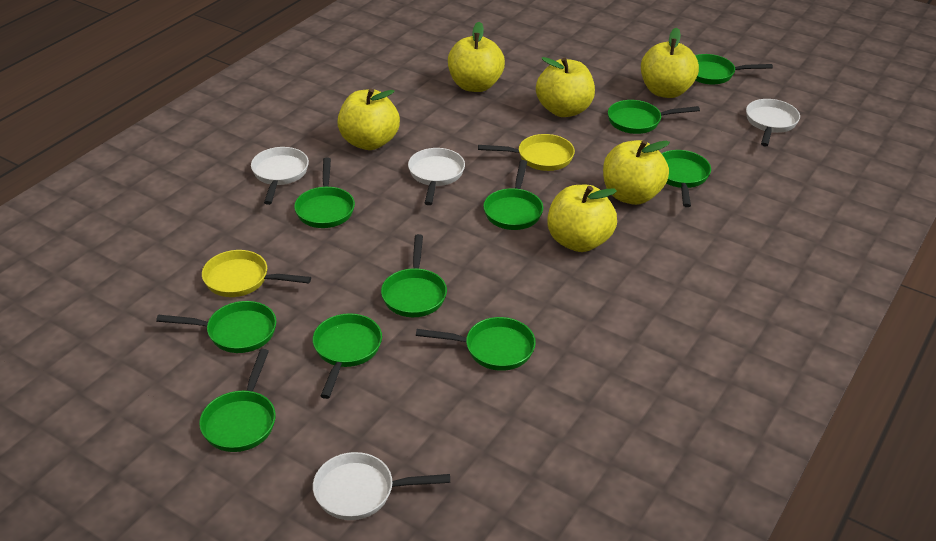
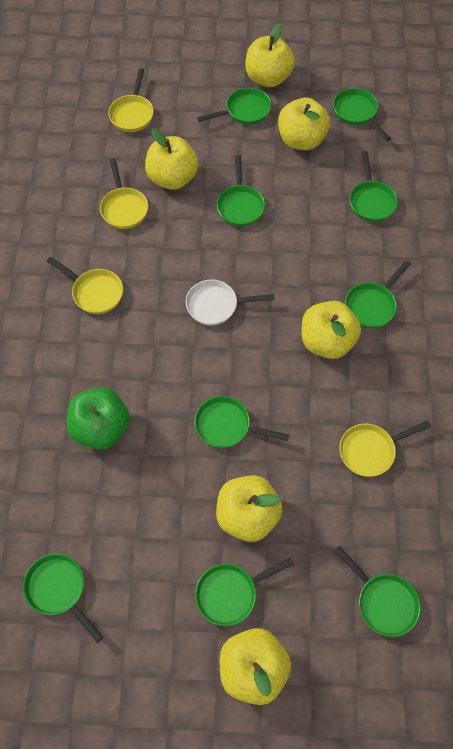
green apple: none = 0 -> [67,387,130,449] = 1
green pan: [156,301,276,353] [199,349,276,452] [294,158,355,228] [313,313,382,399] [381,234,447,317] [416,317,536,371] [483,160,543,230] [608,100,700,134] [661,150,711,207] [695,54,773,85] = 10 -> [23,553,103,643] [194,396,289,448] [195,557,294,626] [197,88,272,125] [217,155,265,227] [333,88,391,141] [334,546,421,637] [345,260,411,329] [349,151,398,222] = 9
white pan: [251,147,309,205] [313,452,450,520] [408,148,465,205] [746,99,800,147] = 4 -> [186,280,275,326] = 1
yellow pan: [202,250,311,297] [478,134,575,171] = 2 -> [46,257,123,314] [100,159,148,229] [108,68,154,132] [339,421,431,477] = 4

